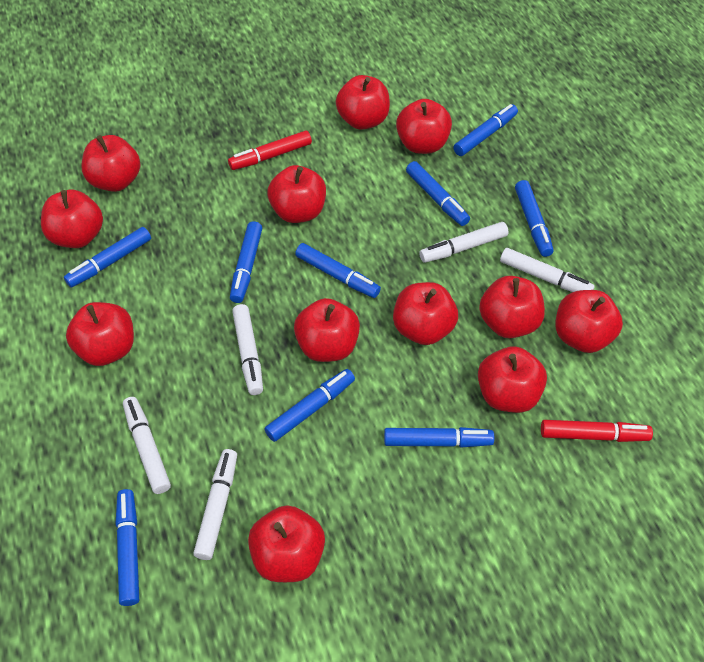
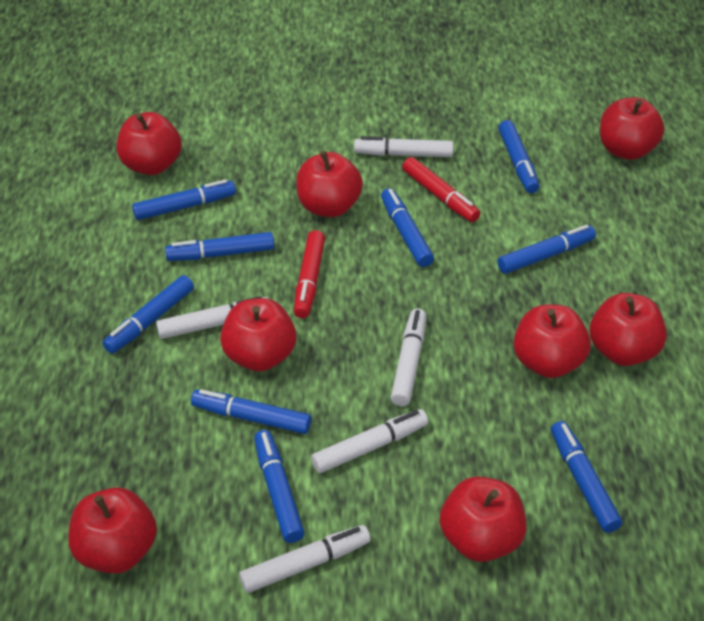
red apple: [41,190,103,248] [66,302,134,366] [81,135,140,192] [248,505,325,582] [267,165,326,223] [294,298,360,362] [336,75,390,130] [393,282,458,345] [396,99,452,154] [478,346,547,413] [479,276,545,338] [555,290,623,353] = 12 -> [68,487,157,574] [117,112,182,175] [220,298,296,371] [296,151,363,217] [440,477,527,562] [513,305,591,378] [590,293,667,366] [600,97,665,160] = 8

